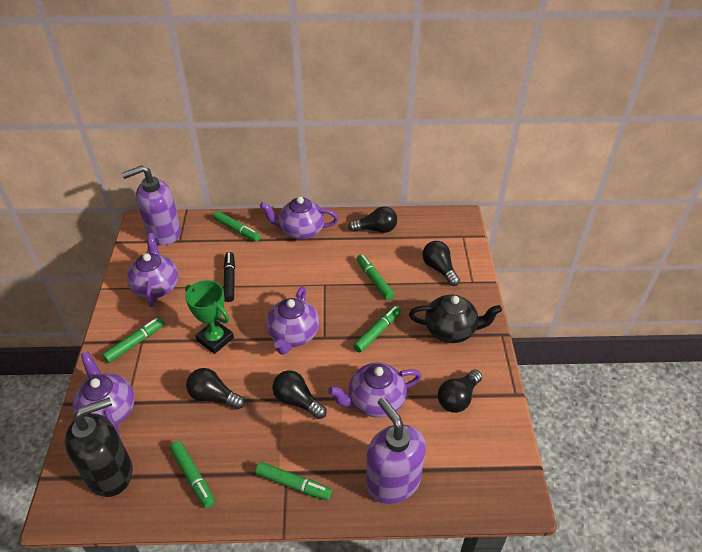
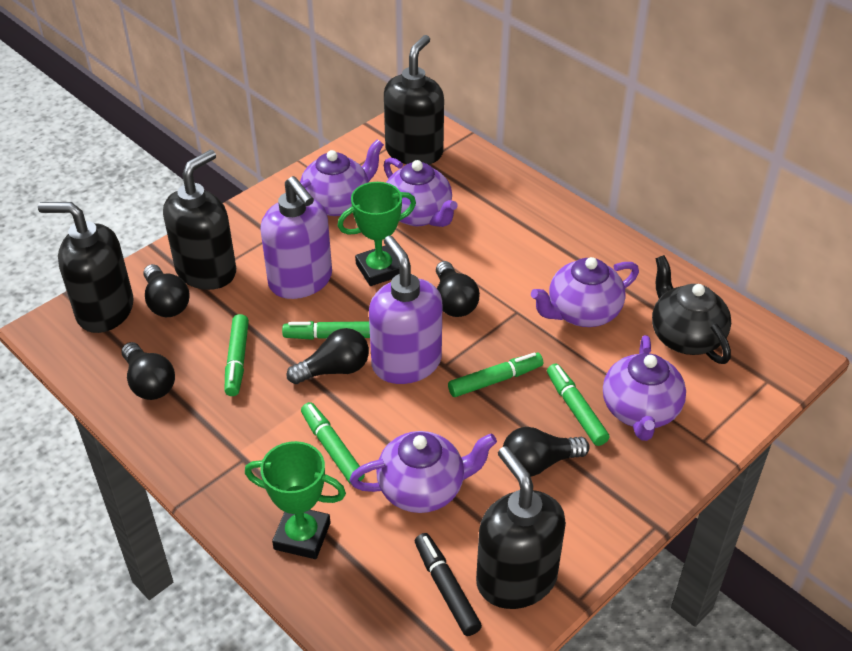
black soap dispenser: [65,397,133,497] = 1 -> [38,202,134,333] [163,150,236,290] [384,35,444,165] [476,446,566,609] = 4
green marker: [102,317,165,363] [170,441,215,508] [213,211,260,242] [255,462,332,500] [353,306,401,353] [357,254,394,300] = 6 -> [224,314,249,396] [282,321,370,340] [301,402,365,484] [448,352,543,397] [547,363,610,446] = 5
green trophy: [185,280,234,354] = 1 -> [245,441,346,559] [338,182,416,286] = 2

